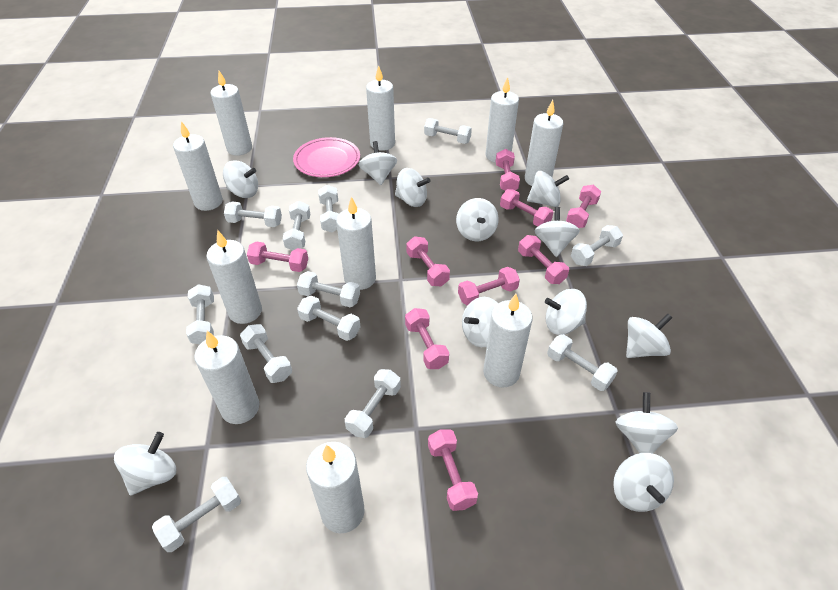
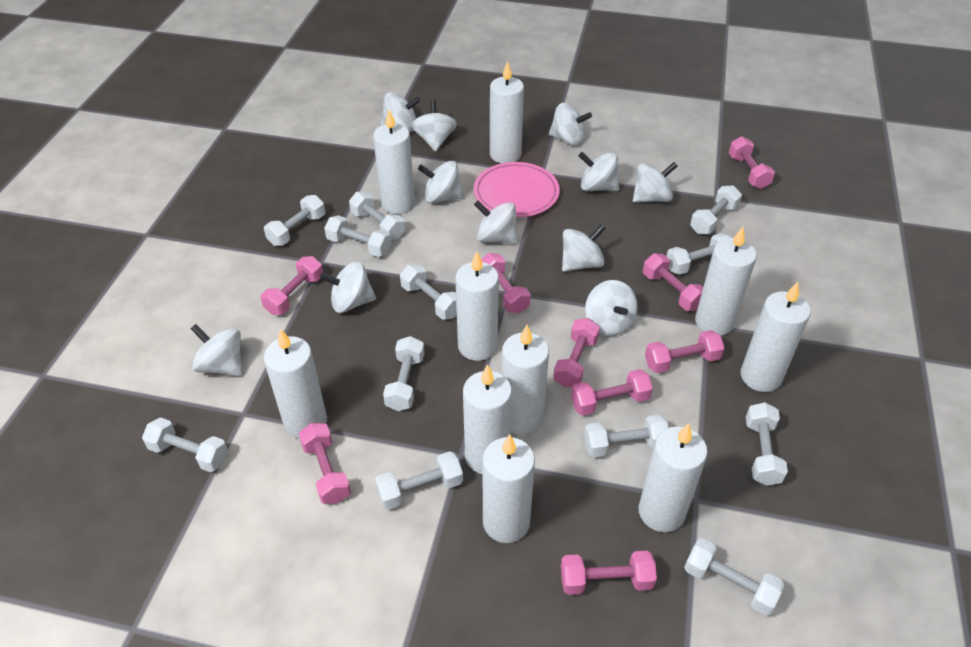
white spinning top: [114,432,176,496] [223,160,258,198] [358,141,397,185] [395,168,430,207] [456,198,499,241] [462,297,498,347] [527,171,569,207] [535,207,580,257] [545,289,587,335] [613,453,674,512] [615,392,678,454] [626,314,673,358] = 12 -> [191,324,242,376] [320,261,376,313] [381,92,420,132] [411,100,457,152] [418,161,464,203] [474,200,518,244] [549,103,592,146] [562,224,606,272] [578,152,619,191] [585,280,638,336] [633,162,678,203] = 11

